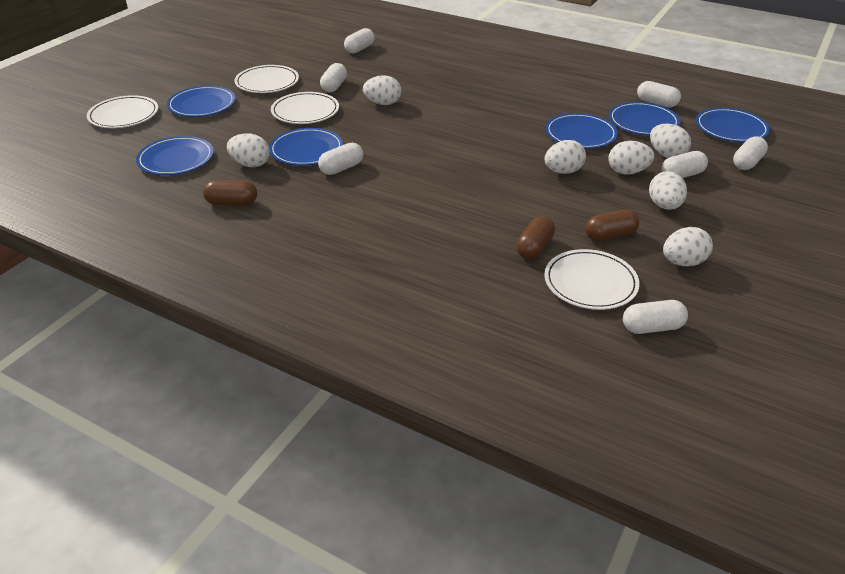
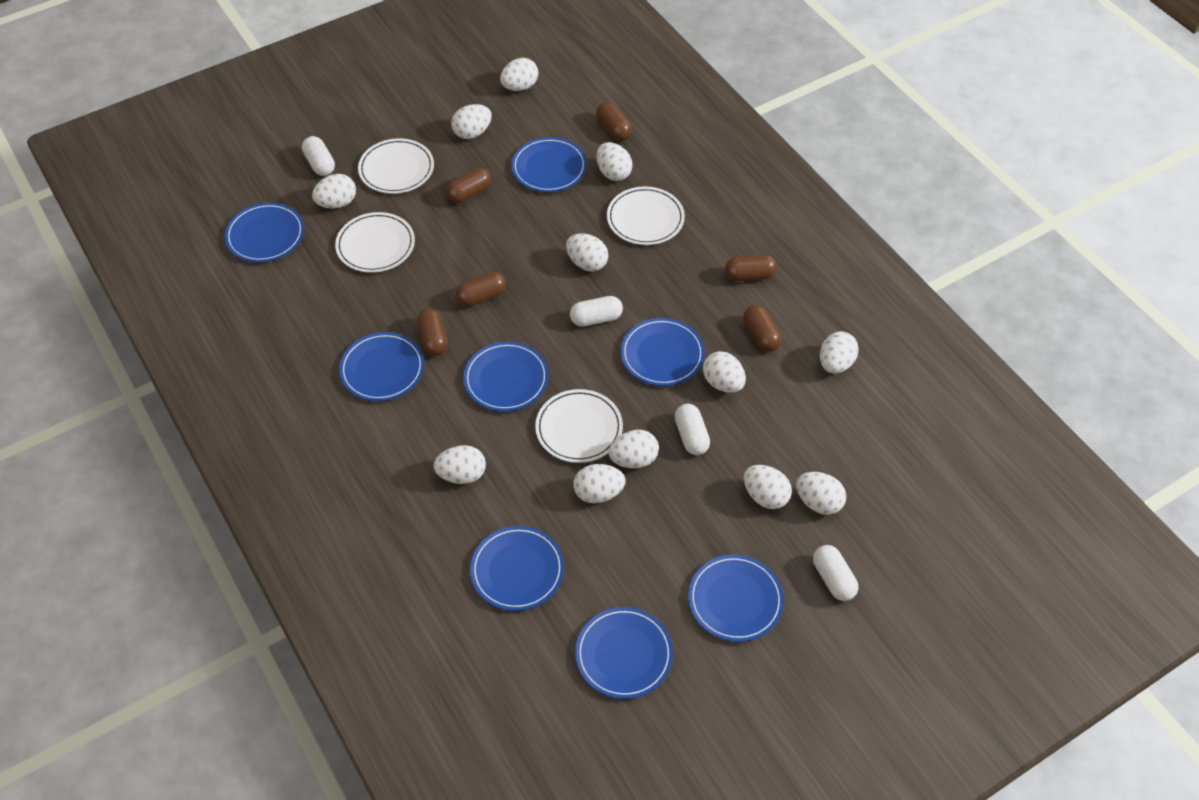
blue plate: [136,136,214,175] [167,86,236,117] [269,128,343,166] [545,113,618,149] [609,102,680,135] [696,108,770,142] = 6 -> [225,203,304,262] [339,332,424,401] [463,342,549,412] [470,526,564,611] [511,137,587,192] [575,607,673,699] [621,318,705,386] [688,555,784,642] = 8
brown capsule: [203,180,257,205] [516,216,555,259] [585,210,639,241] = 3 -> [417,308,448,356] [446,167,491,203] [455,272,506,307] [596,102,632,141] [725,255,777,282] [743,305,781,352] = 6
white capsule: [318,143,363,175] [320,63,347,92] [344,28,375,53] [623,300,688,334] [637,81,681,107] [661,151,708,178] [733,136,768,170] = 7 -> [302,136,335,176] [570,296,623,327] [675,404,710,455] [813,545,858,601] = 4
white egg: [227,133,270,167] [363,75,401,105] [545,140,586,174] [609,141,654,175] [649,171,687,210] [650,124,691,158] [663,227,713,266] = 7 -> [312,174,356,208] [434,445,486,484] [451,104,492,139] [500,58,538,91] [566,234,609,272] [573,464,626,503] [597,142,632,181] [608,430,659,468] [703,351,746,393] [744,465,792,509] [796,472,846,515] [820,331,859,373] = 12

